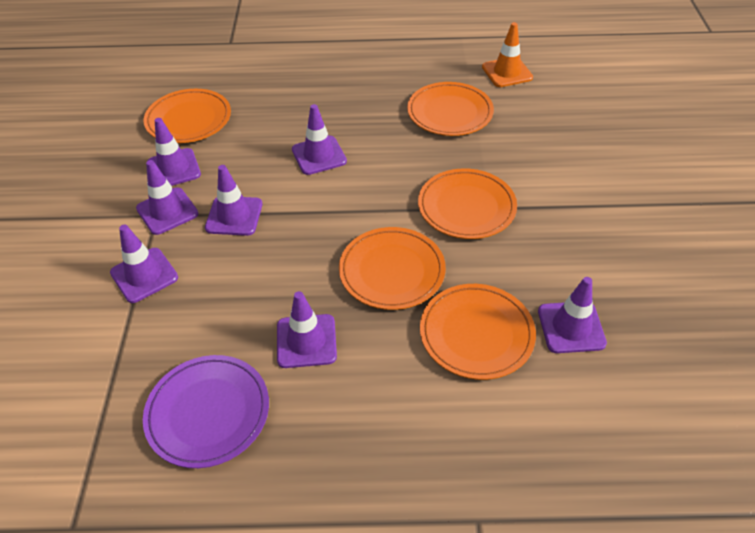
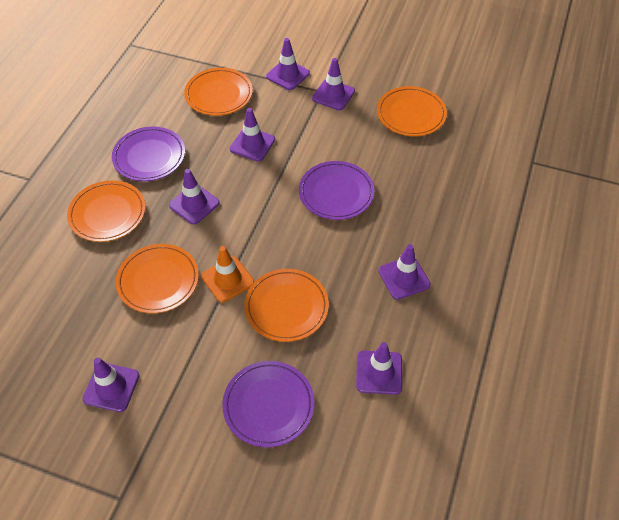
purple plate: [143,355,269,468] = 1 -> [112,126,185,181] [222,361,315,447] [299,161,374,220] = 3

